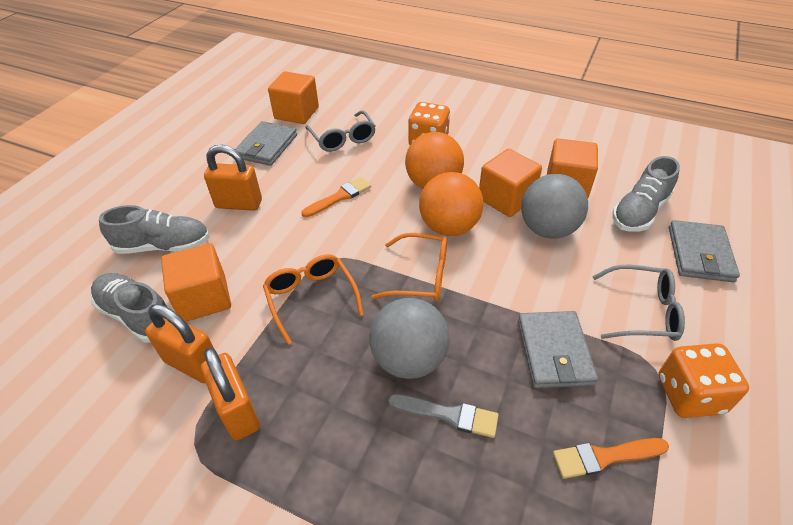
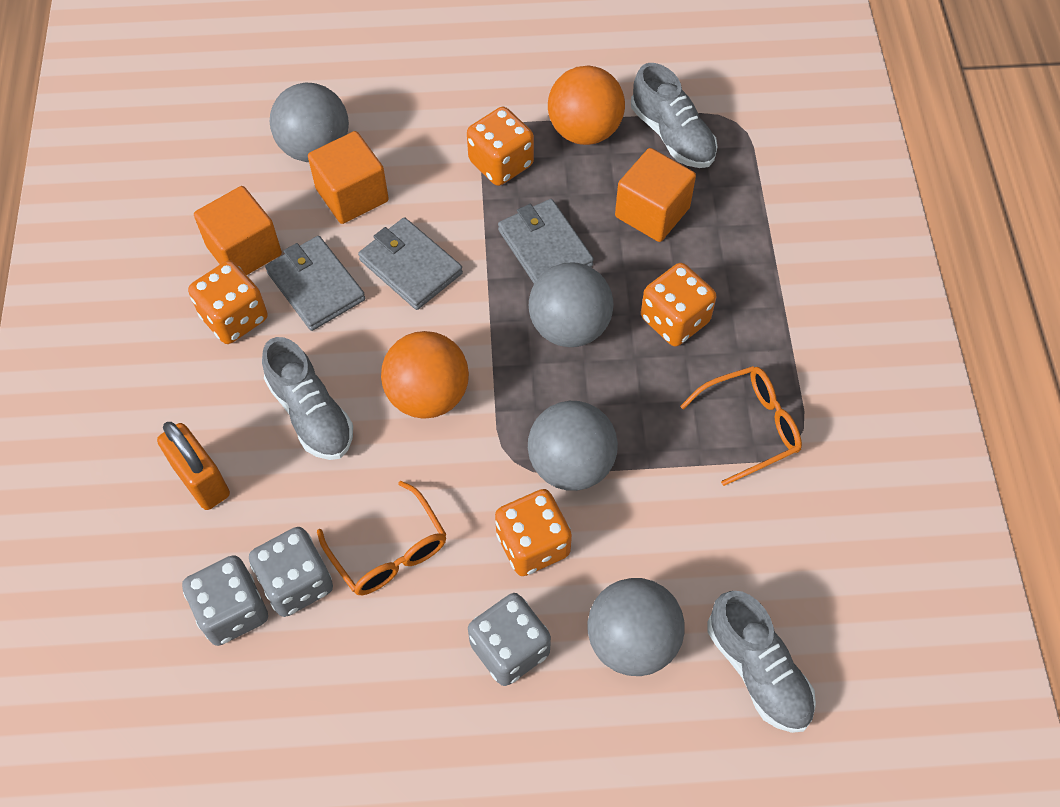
grey ball: [369,298,450,379] [521,174,588,239] = 2 -> [270,82,349,162] [528,401,618,491] [529,263,613,347] [587,578,685,676] = 4
grey brush: [388,394,499,438] = 1 -> none = 0
grey dice: none = 0 -> [182,555,268,646] [249,527,333,617] [468,593,551,686] = 3
grey glasses: [305,110,376,152] [592,265,685,341] = 2 -> none = 0
orange brush: [301,177,371,217] [553,438,669,479] = 2 -> none = 0
orange cube: [161,243,231,322] [268,71,319,124] [479,149,542,217] [547,138,598,198] = 4 -> [194,186,282,275] [308,131,389,224] [615,148,696,242] = 3
orange dice: [408,102,450,145] [658,343,749,418] = 2 -> [188,260,268,344] [467,107,534,186] [495,489,572,576] [641,263,716,346] = 4
orange padlock: [145,304,214,383] [201,347,260,441] [204,145,262,211] = 3 -> [157,422,230,510] = 1

